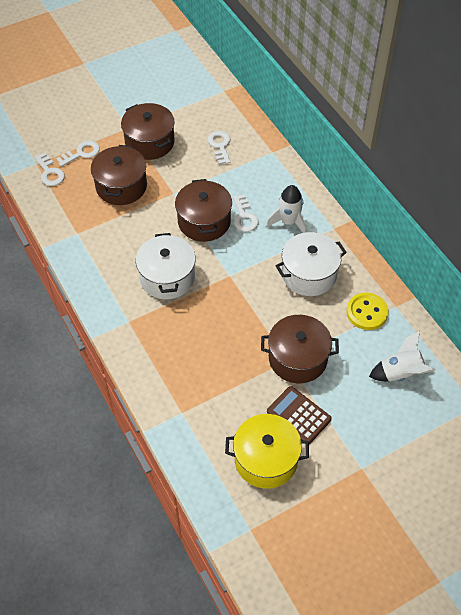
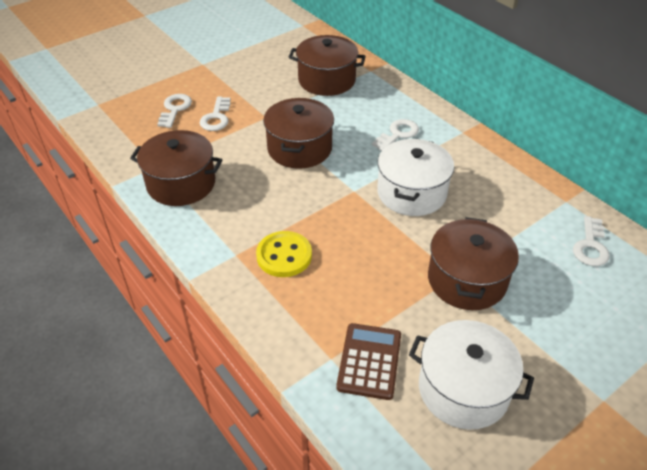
white rocket: [266,185,307,233] [369,331,436,382] = 2 -> none = 0
yellow pot: [225,414,309,489] = 1 -> none = 0

